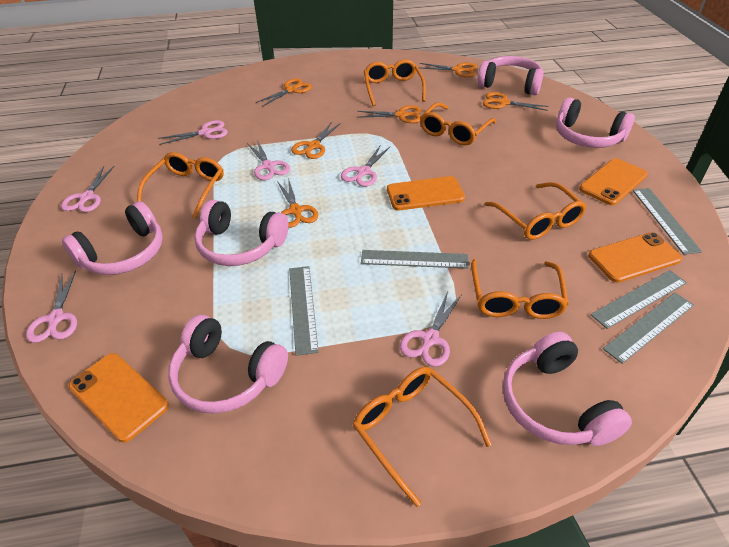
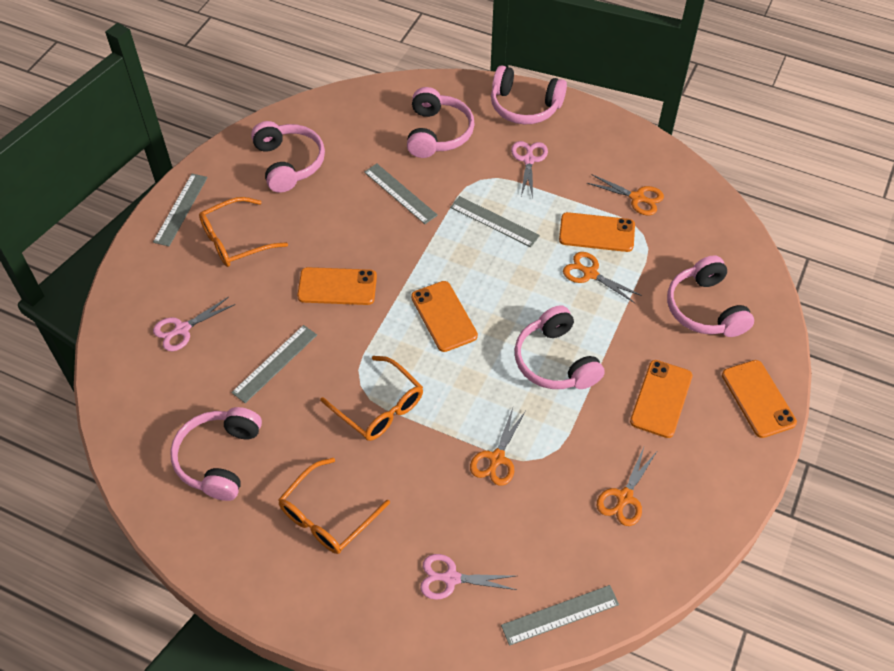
orange glasses: [137,152,224,218] [353,367,492,507] [364,59,426,106] [420,102,496,146] [471,259,569,319] [484,182,587,240] = 6 -> [199,197,288,267] [278,458,390,554] [321,356,423,441] = 3
orange phone: [69,353,169,443] [387,176,465,210] [579,158,648,205] [588,232,682,283] = 4 -> [297,267,377,305] [411,281,478,352] [559,212,635,252] [630,360,692,438] [722,360,797,438] = 5
orange scissors: [256,79,312,107] [277,178,319,228] [291,122,341,159] [357,105,422,123] [420,63,477,77] [483,92,549,111] = 6 -> [470,408,526,486] [563,252,642,303] [587,174,664,216] [597,447,657,526] = 4
pink scissors: [26,270,77,343] [61,166,114,212] [158,120,228,145] [247,140,290,180] [341,146,390,187] [400,291,462,367] = 6 -> [153,297,235,351] [420,554,517,600] [511,141,548,198] = 3

